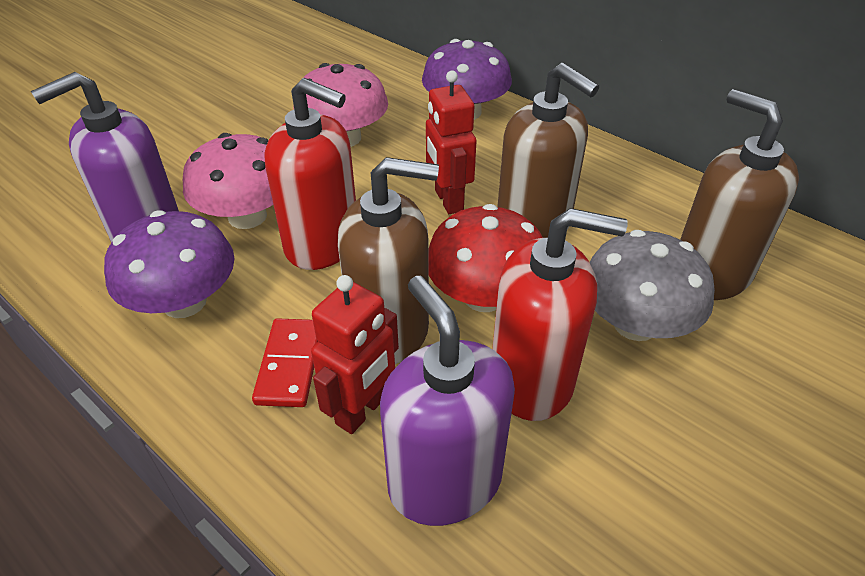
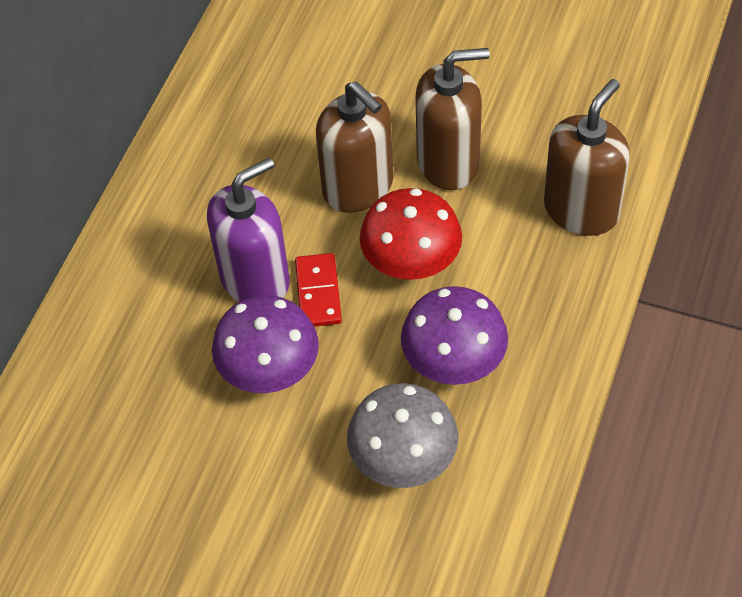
pink mushroom: [183,133,273,229] [293,63,388,147] = 2 -> none = 0
purple soap dispenser: [31,72,179,243] [380,276,515,526] = 2 -> [207,158,290,302] = 1
red robot: [311,275,399,434] [426,71,477,214] = 2 -> none = 0
red soap dispenser: [265,78,356,270] [492,208,628,421] = 2 -> none = 0

